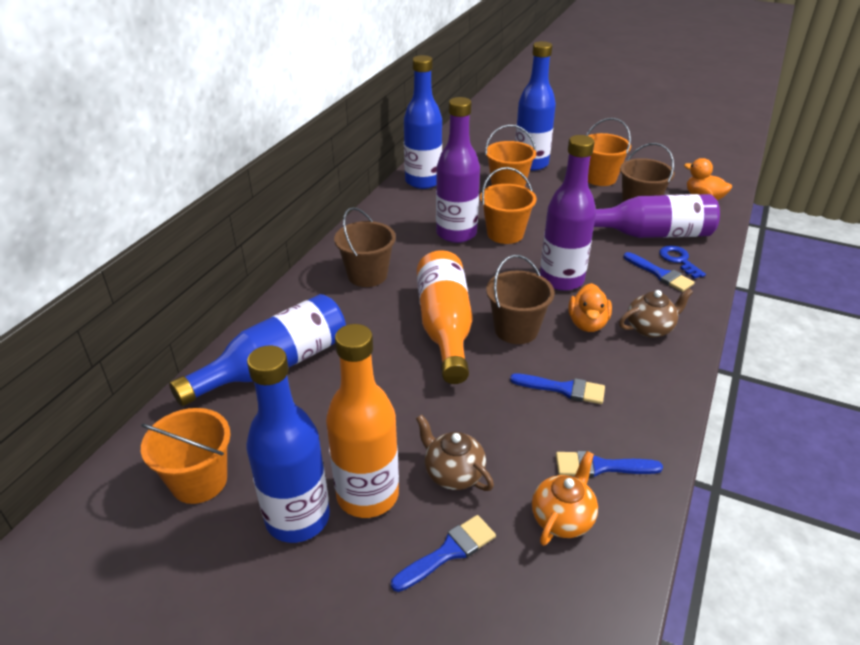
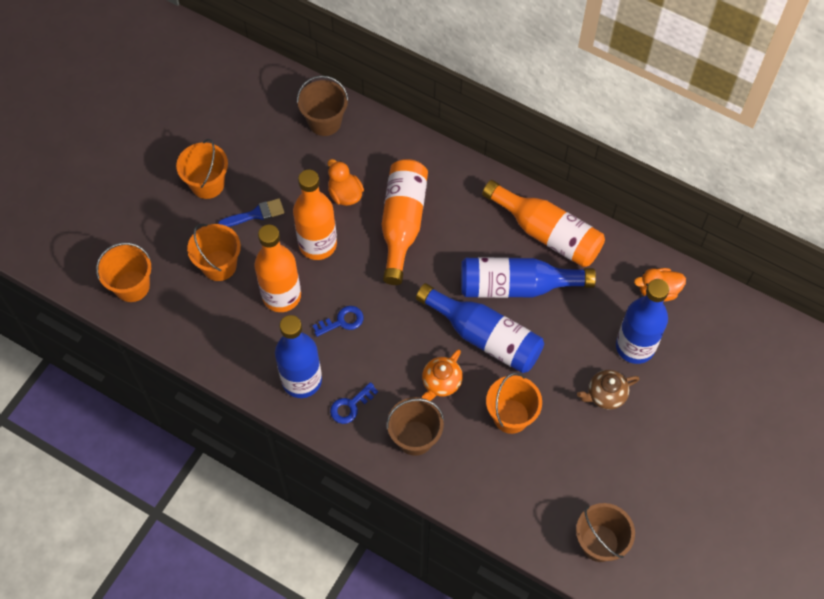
blue brush: [391,515,496,592] [510,374,605,404] [556,451,663,478] [624,252,695,292] = 4 -> [218,198,284,227] = 1
blue key: [659,246,706,279] = 1 -> [312,306,364,337] [330,382,378,424] = 2
brown teapot: [416,414,494,491] [619,288,693,338] = 2 -> [577,370,639,410] = 1
orange bottle: [326,324,399,518] [417,250,473,384] = 2 -> [254,225,301,312] [293,170,337,260] [382,159,428,285] [482,180,605,267] = 4
purple bottle: [436,97,480,243] [540,135,596,291] [594,194,720,238] = 3 -> none = 0

